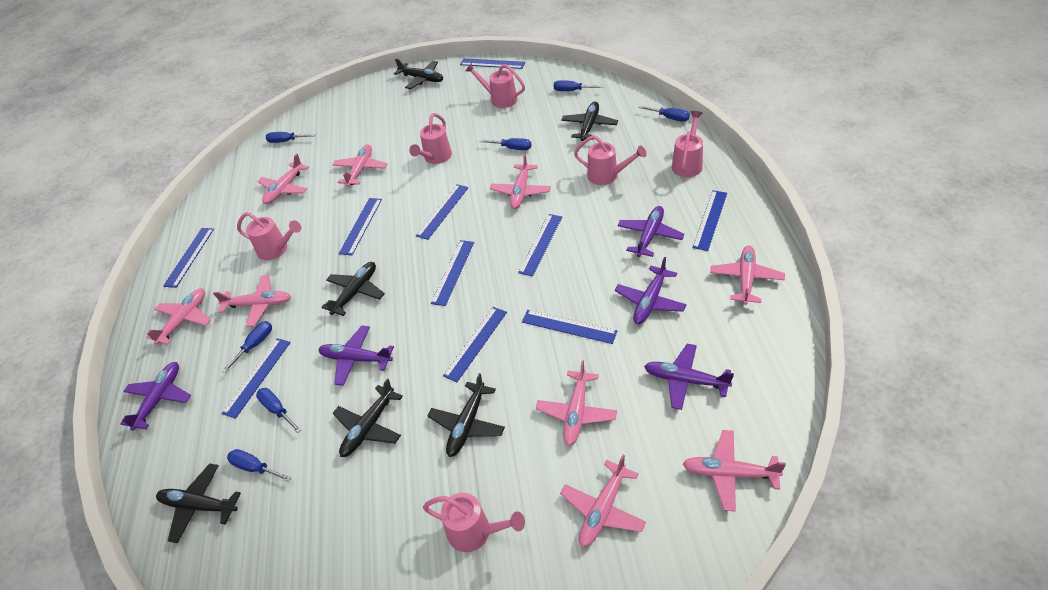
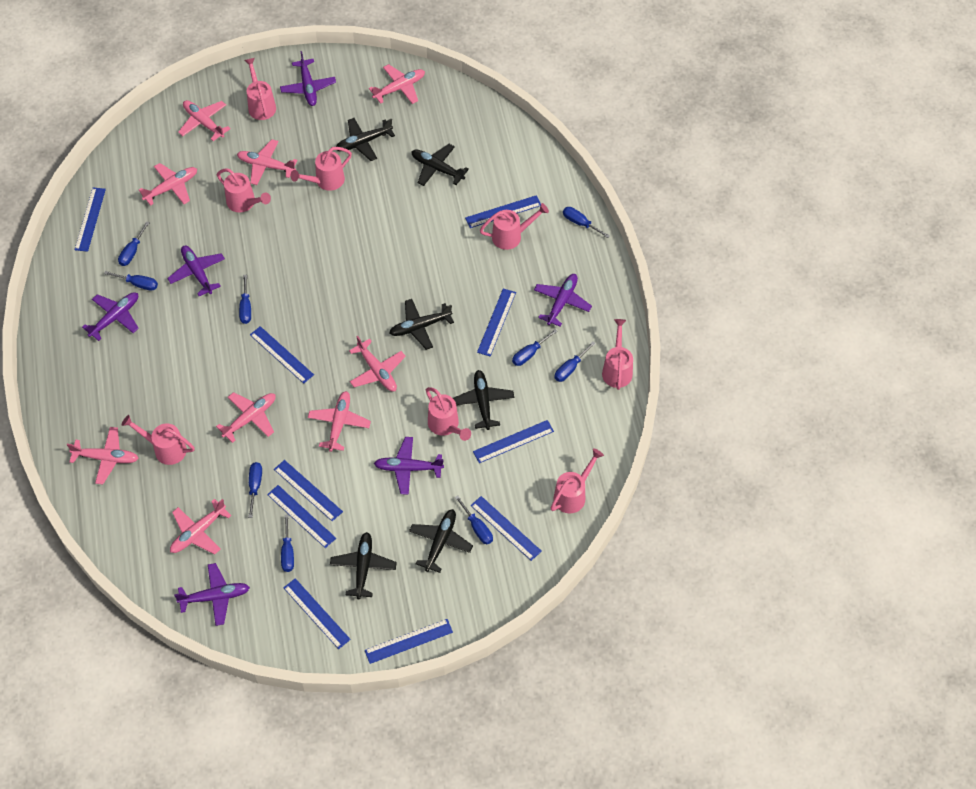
blue screwdriver: [222,321,272,373] [227,449,292,482] [256,388,301,433] [266,132,315,143] [479,138,531,150] [554,80,603,91] [638,105,690,122] = 7 -> [104,271,158,291] [118,221,150,266] [239,275,251,324] [248,462,262,518] [281,515,294,572] [455,496,493,544] [512,329,558,366] [554,341,596,382] [563,207,610,238] = 9
pink watering can: [237,212,301,260] [409,113,452,164] [423,493,525,552] [465,63,525,108] [574,135,646,185] [672,111,703,177] = 6 -> [122,415,195,465] [217,168,271,212] [244,58,276,120] [290,147,352,191] [426,387,471,441] [480,203,549,250] [551,448,604,513] [602,319,633,390] = 8
purple plane: [120,362,191,431] [318,326,394,386] [615,257,687,324] [617,206,684,257] [644,344,734,410] = 5 -> [82,292,139,341] [167,246,225,296] [174,563,250,626] [280,51,336,106] [374,437,444,495] [534,274,592,327] = 6

